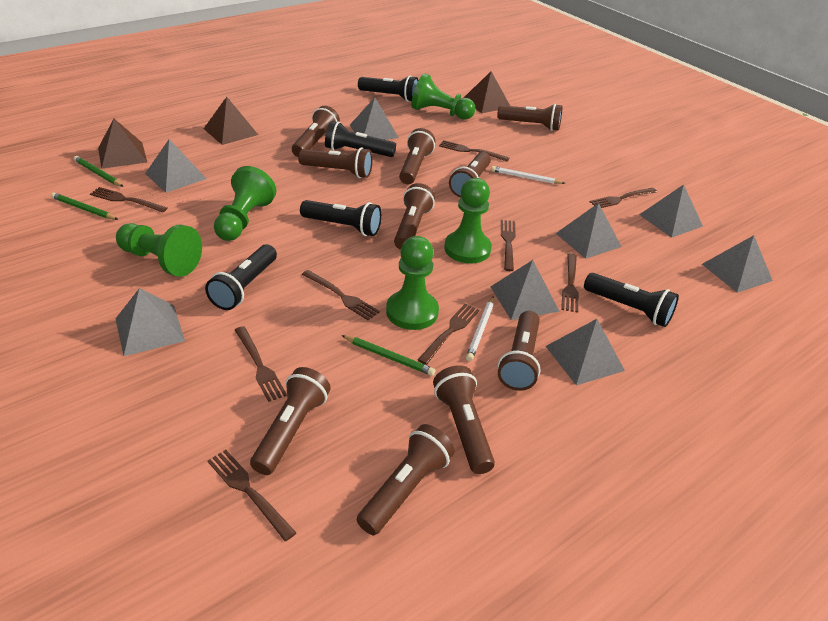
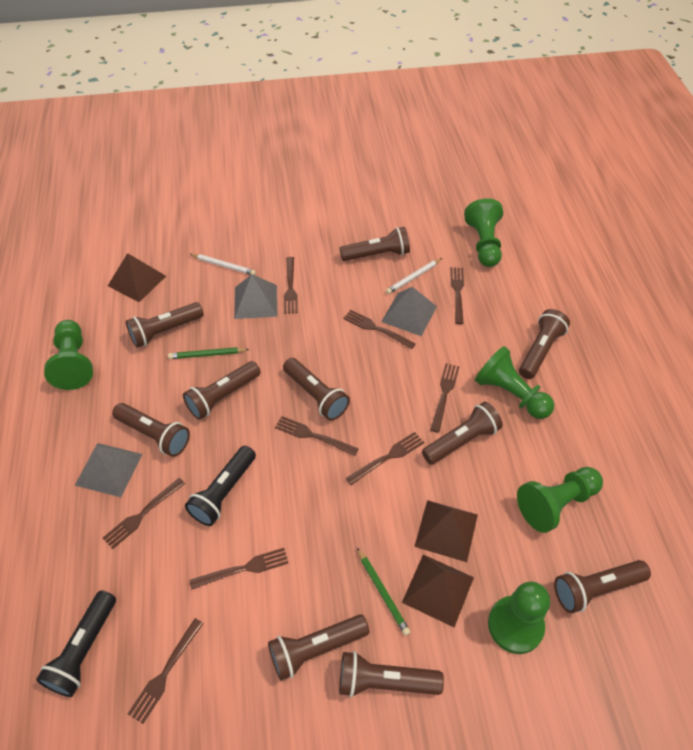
black flashlight: [205,244,277,310] [300,200,382,236] [325,121,396,157] [358,76,418,102] [584,273,679,327] = 5 -> [36,590,116,697] [185,446,256,526] = 2
green pencil: [51,192,119,220] [73,156,124,187] [341,335,436,376] = 3 -> [168,347,249,359] [357,548,410,636] = 2
grey pyramid: [116,288,185,356] [145,139,207,193] [350,97,399,140] [490,260,560,320] [546,319,625,385] [556,203,622,259] [639,185,703,238] [702,235,773,293] = 8 -> [74,443,142,497] [234,274,277,319] [381,287,437,336] = 3

